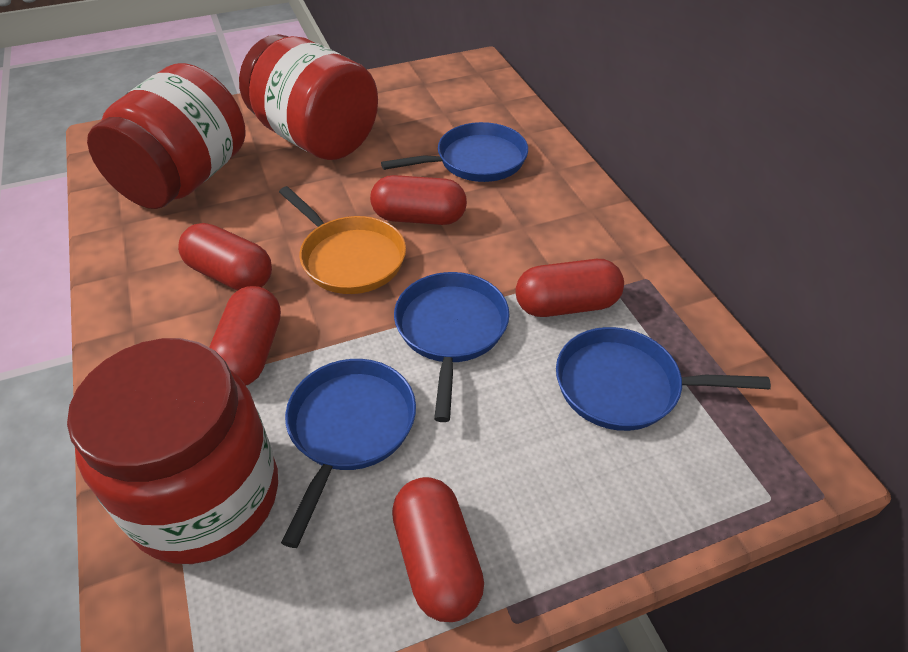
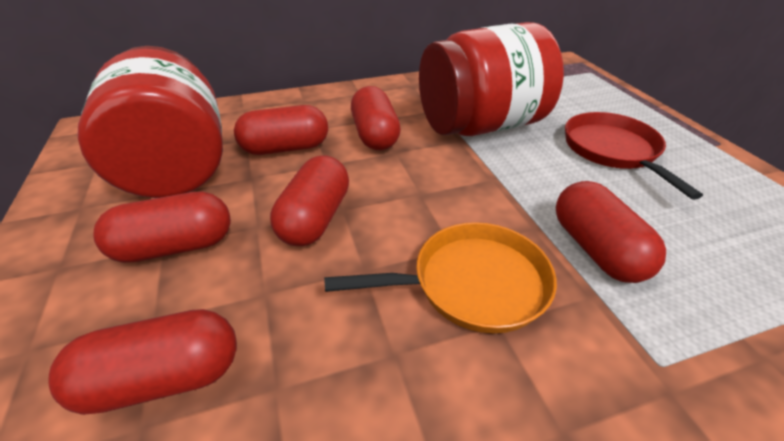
blue pan: [281,359,416,548] [381,122,528,182] [394,272,509,422] [556,327,771,431] = 4 -> none = 0
red capsule: [178,223,272,290] [209,286,281,385] [370,175,467,225] [392,477,484,622] [516,259,624,317] = 5 -> [48,309,237,415] [93,191,231,263] [234,105,328,155] [270,156,349,246] [351,86,401,150] [556,181,666,283] = 6
red jar: [67,338,278,564] [87,63,246,209] [239,34,378,160] = 3 -> [77,46,223,198] [419,22,564,136] = 2
red pan: none = 0 -> [565,112,703,200] = 1

